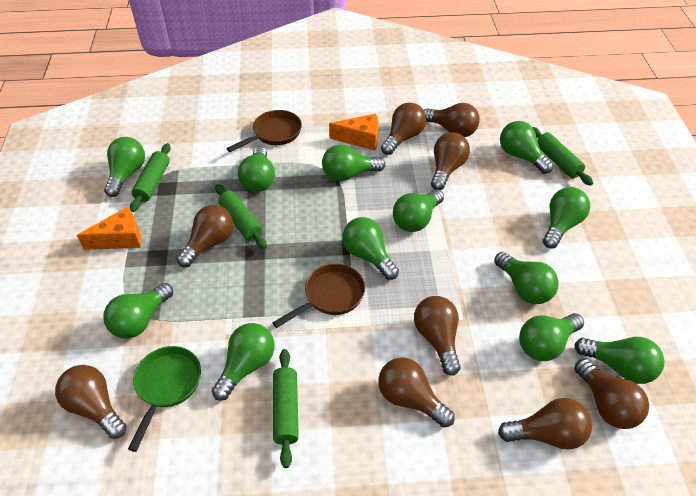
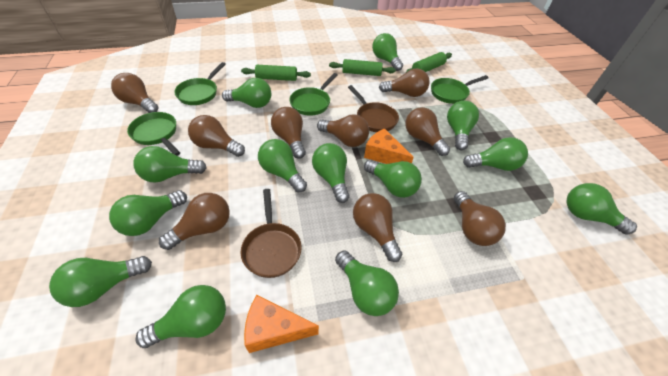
green light bulb: [103,283,173,339] [104,137,145,197] [212,323,274,401] [238,147,275,192] [322,145,385,181] [342,217,399,280] [393,190,444,232] [494,252,559,304] [500,121,553,174] [519,313,584,361] [543,187,590,249] [574,337,664,384] = 12 -> [49,256,152,307] [109,190,187,236] [133,146,207,183] [136,285,226,348] [222,78,271,108] [258,139,307,192] [312,143,349,203] [335,250,399,316] [364,159,422,198] [372,33,403,71] [447,101,479,150] [463,137,528,171] [566,183,637,235] = 13
green pan: [128,346,201,452] = 1 -> [127,112,180,156] [174,62,226,105] [289,73,338,116] [431,75,489,104] = 4
green rolling pin: [130,143,171,212] [215,184,267,249] [273,349,299,468] [533,127,593,186] = 4 -> [241,65,311,81] [329,59,396,76] [406,52,452,72] = 3

